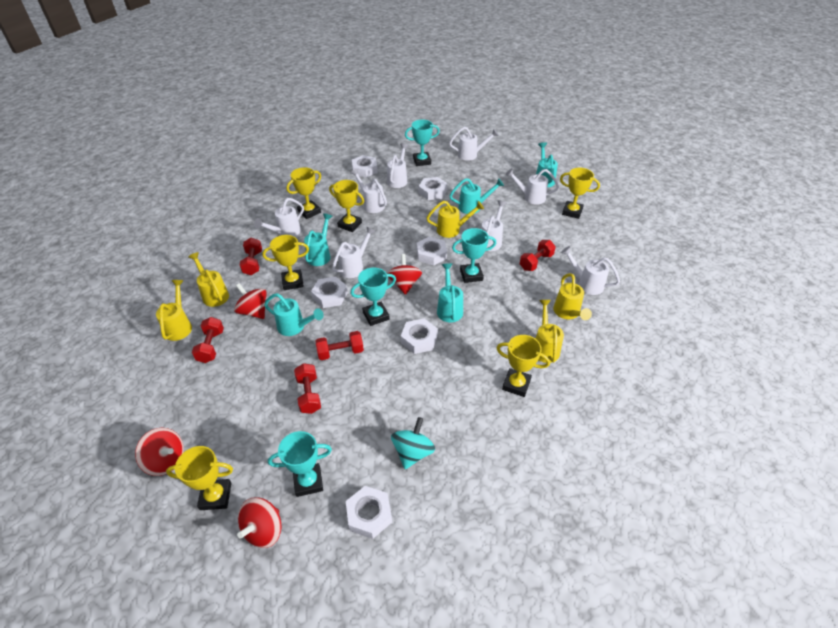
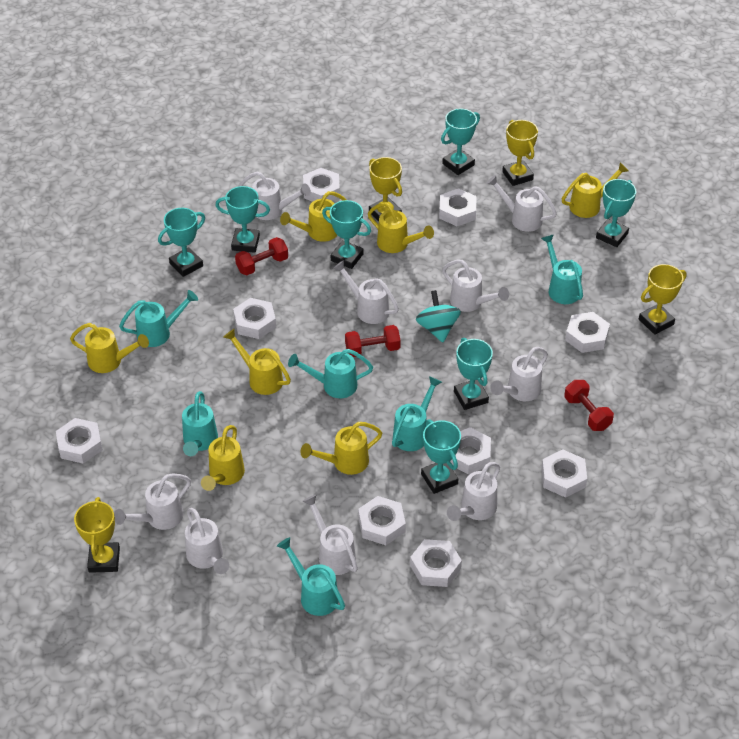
red dumbbell: [192,317,224,363] [240,238,262,275] [294,363,321,414] [315,331,364,360] [520,240,556,271] = 5 -> [235,237,288,275] [345,325,401,357] [564,380,614,431] = 3
red spinning top: [135,428,184,476] [234,283,267,319] [237,497,281,548] [387,254,422,295] = 4 -> none = 0
turquoise trophy: [268,431,332,497] [350,268,396,326] [405,119,440,166] [452,228,496,283] = 4 -> [158,208,205,277] [215,186,270,253] [322,200,371,269] [421,419,461,494] [441,109,480,175] [454,338,493,410] [596,179,636,247] = 7
turquoise watering can: [264,293,324,336] [304,213,332,266] [437,263,463,322] [449,178,504,214] [536,142,558,187] = 5 -> [119,290,198,347] [182,391,218,456] [277,537,345,616] [288,349,373,398] [392,376,442,451] [541,234,583,304] = 6
white nut: [311,277,348,308] [346,486,392,539] [352,155,378,177] [401,319,438,354] [417,236,447,265] [419,177,447,200] = 6 -> [56,418,103,464] [233,298,276,339] [303,168,340,202] [358,496,406,545] [410,539,462,587] [439,188,476,226] [450,427,491,474] [541,450,587,498] [565,312,610,353] = 9
white watering can: [254,198,304,237] [332,227,376,278] [351,168,387,213] [387,143,409,188] [449,127,499,161] [481,200,507,251] [506,168,559,205] [561,246,620,295] = 8 -> [114,473,191,530] [185,508,229,574] [238,171,311,220] [302,495,358,575] [333,260,399,324] [442,260,509,312] [447,462,500,521] [486,175,557,232] [490,347,548,401] = 9
yellow trophy: [166,446,233,510] [262,235,309,290] [286,167,321,219] [329,180,364,232] [496,335,550,397] [560,167,600,219] = 6 -> [74,497,120,573] [369,157,402,221] [502,120,538,186] [639,264,687,335] = 4
yellow watering can: [156,280,192,341] [188,252,229,307] [427,201,484,238] [535,300,564,363] [553,273,592,320] = 5 -> [70,323,149,373] [201,425,245,491] [224,329,291,395] [280,191,347,242] [300,422,382,475] [368,202,434,253] [562,162,629,218] = 7

